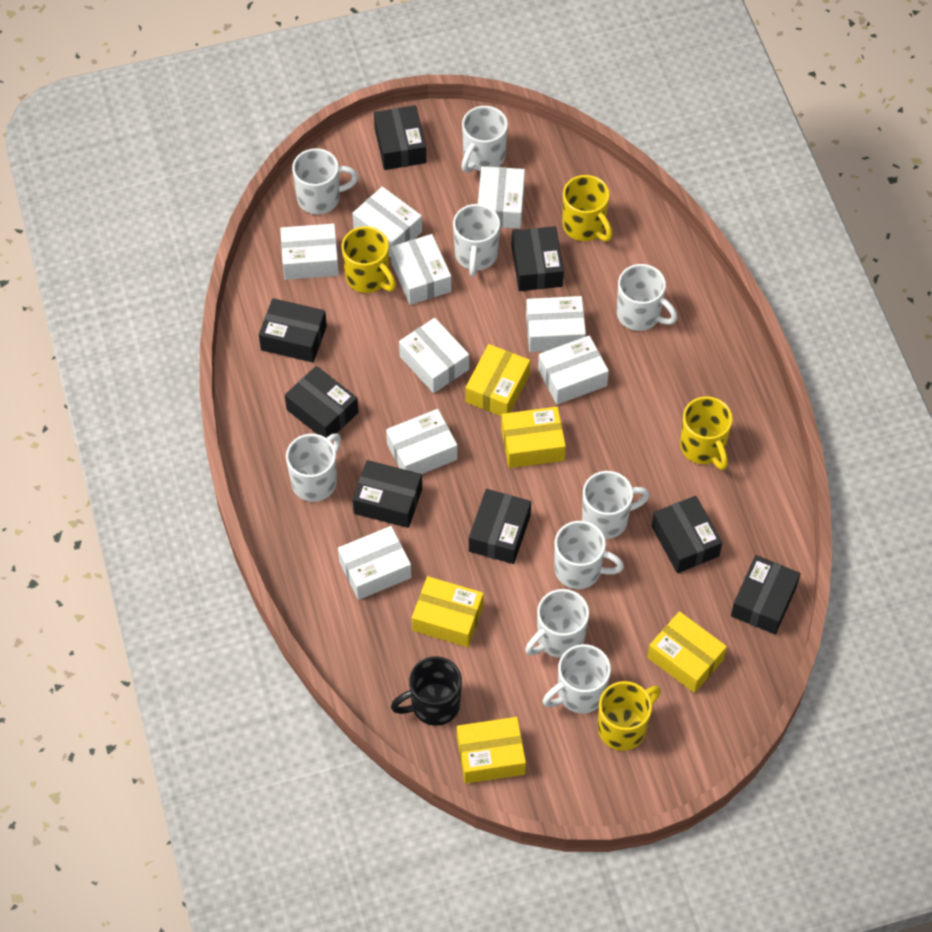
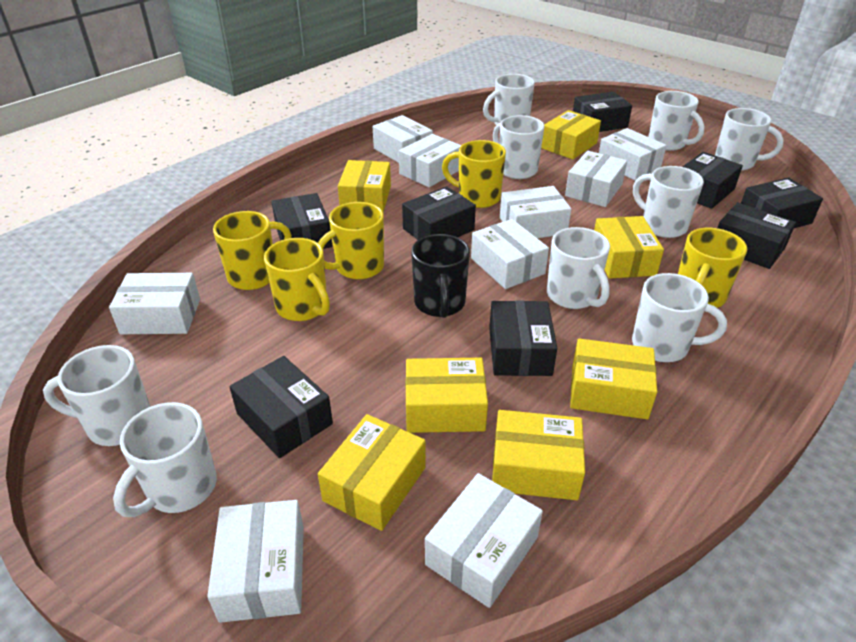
yellow box: [412,576,484,647] [457,717,526,784] [465,344,530,417] [501,407,566,468] [647,611,727,693] = 5 -> [318,414,426,531] [338,160,391,212] [405,358,488,433] [492,410,585,500] [541,110,601,159] [570,339,657,419] [594,216,664,279] = 7
yellow mug: [341,226,396,293] [562,175,613,241] [598,681,661,751] [680,396,733,470] = 4 -> [213,211,292,290] [264,238,330,321] [318,202,384,280] [442,140,506,208] [678,228,747,308] = 5

